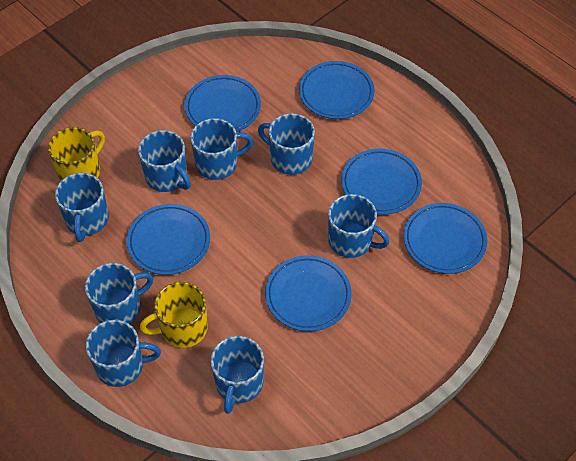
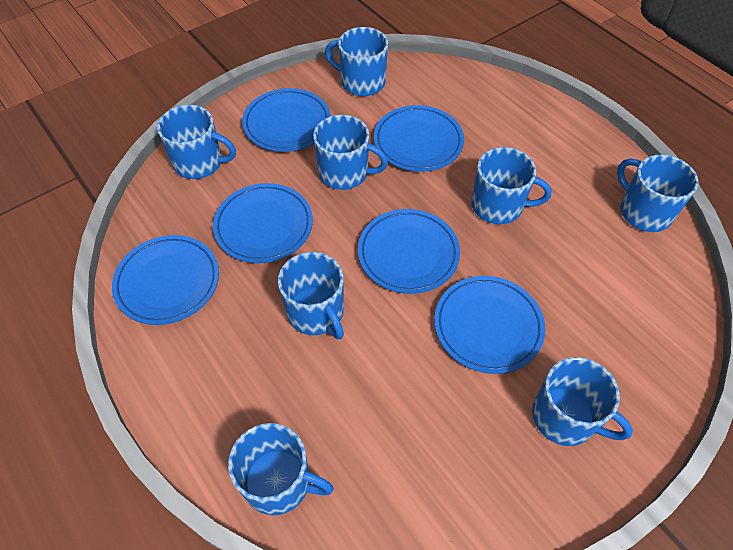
yellow mug: [48,127,105,182] [140,282,208,348] = 2 -> none = 0

